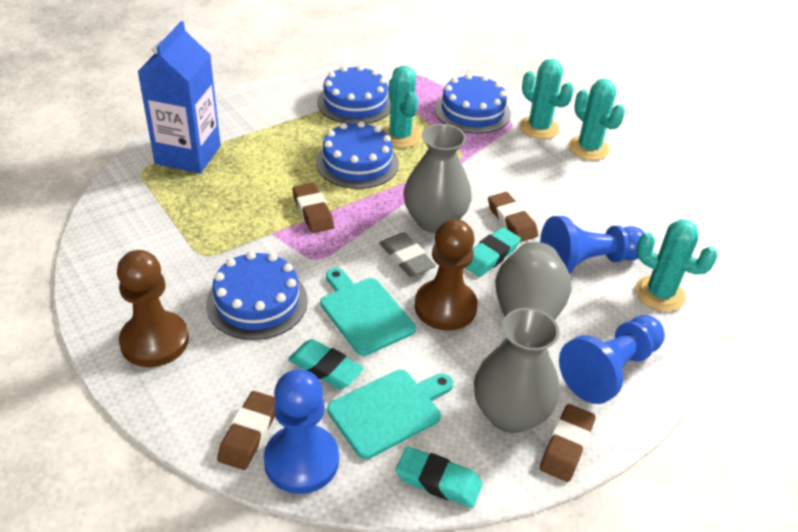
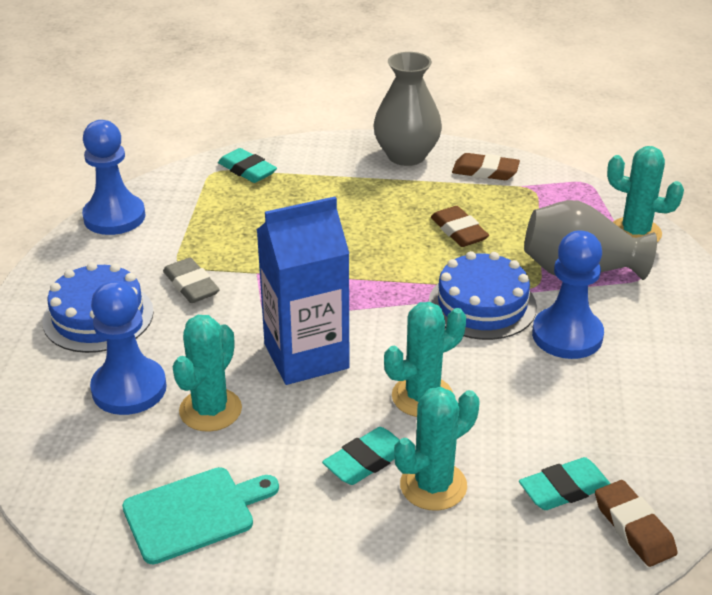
blue cake: [206,251,308,340] [316,121,399,189] [317,65,391,124] [435,74,511,134] = 4 -> [42,262,154,353] [429,251,537,340] = 2
brown eraser: [217,391,275,470] [292,183,334,233] [488,192,538,242] [540,404,596,482] = 4 -> [431,206,489,247] [452,153,520,180] [595,480,677,567] = 3
brown pawn: [117,250,189,367] [415,219,478,331] = 2 -> none = 0
grey vase: [403,124,472,233] [474,308,560,433] [495,242,572,354] = 3 -> [373,52,442,166] [524,200,657,280] = 2
turquoise cutting board: [320,268,416,356] [327,370,453,459] = 2 -> [122,467,279,564] = 1

